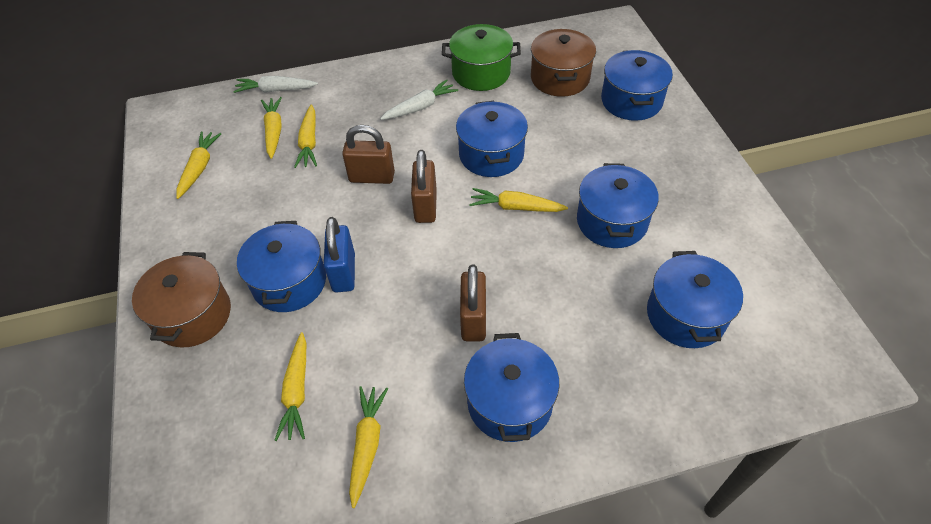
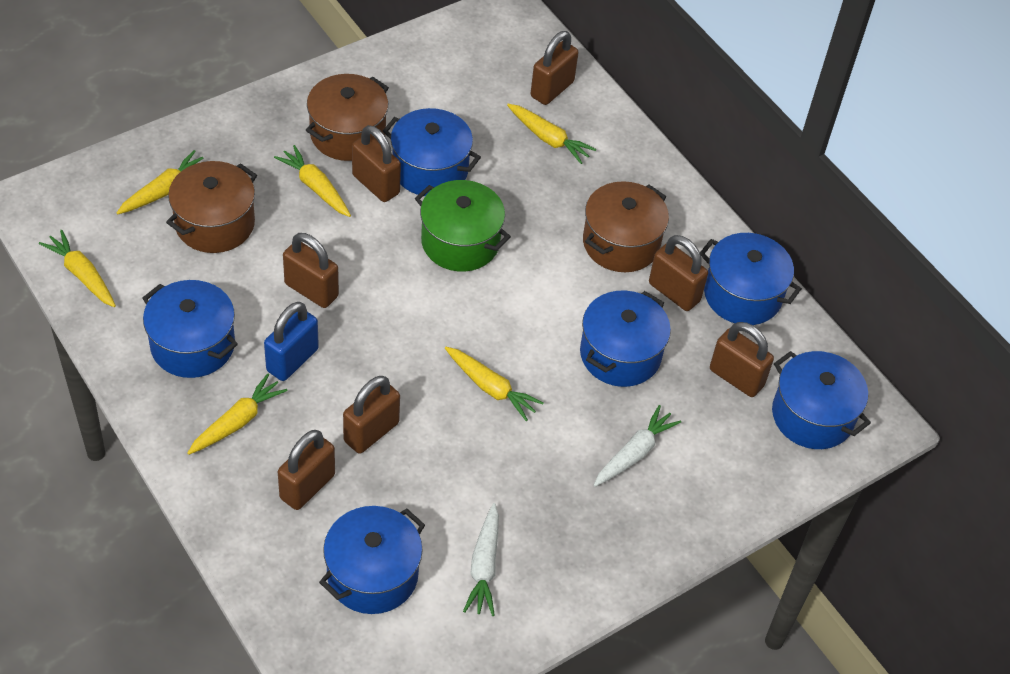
brown padlock: [342,125,395,184] [411,150,437,223] [460,264,486,341] = 3 -> [278,430,335,510] [283,233,339,308] [343,376,400,454] [352,125,401,202] [531,31,579,105] [649,235,708,311] [710,322,774,397] = 7
brown pot: [132,252,231,348] [531,29,596,97] = 2 -> [166,161,257,253] [306,74,389,161] [583,181,669,272] = 3

